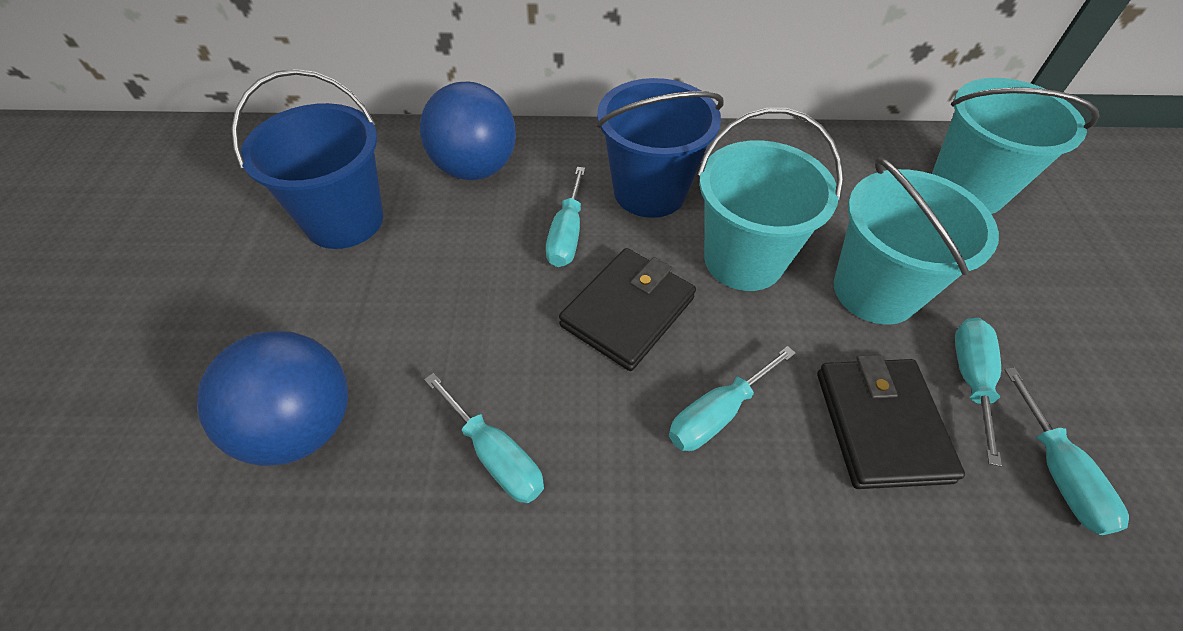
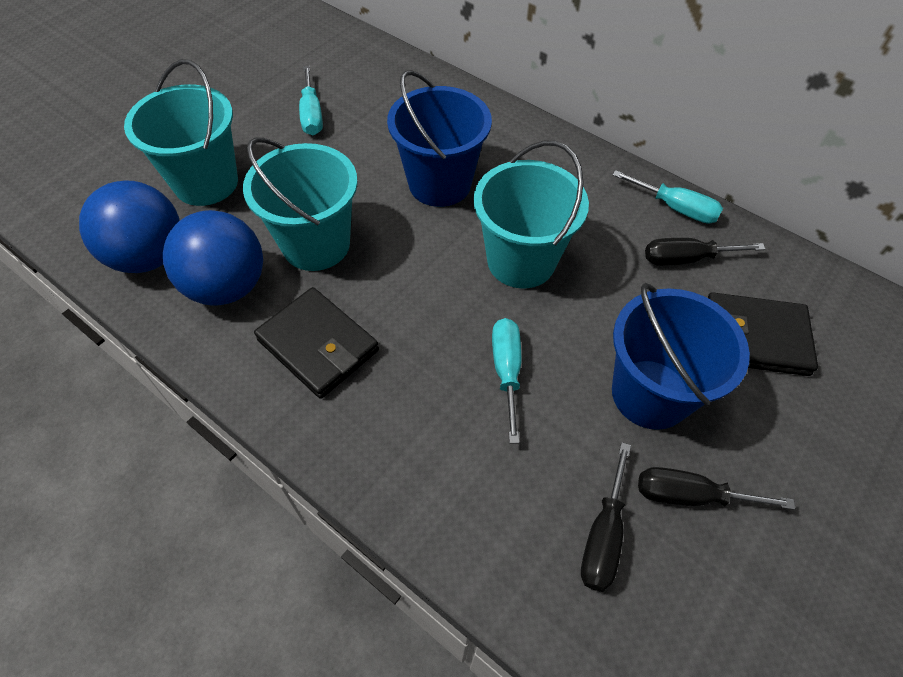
black screwdriver: none = 0 -> [581,442,631,592] [638,467,795,510] [645,238,766,266] = 3
turquoise screwdriver: [424,373,544,503] [546,167,585,267] [669,346,796,451] [955,318,1002,467] [1004,368,1129,535] = 5 -> [299,66,323,135] [492,318,521,444] [613,170,723,224] = 3

